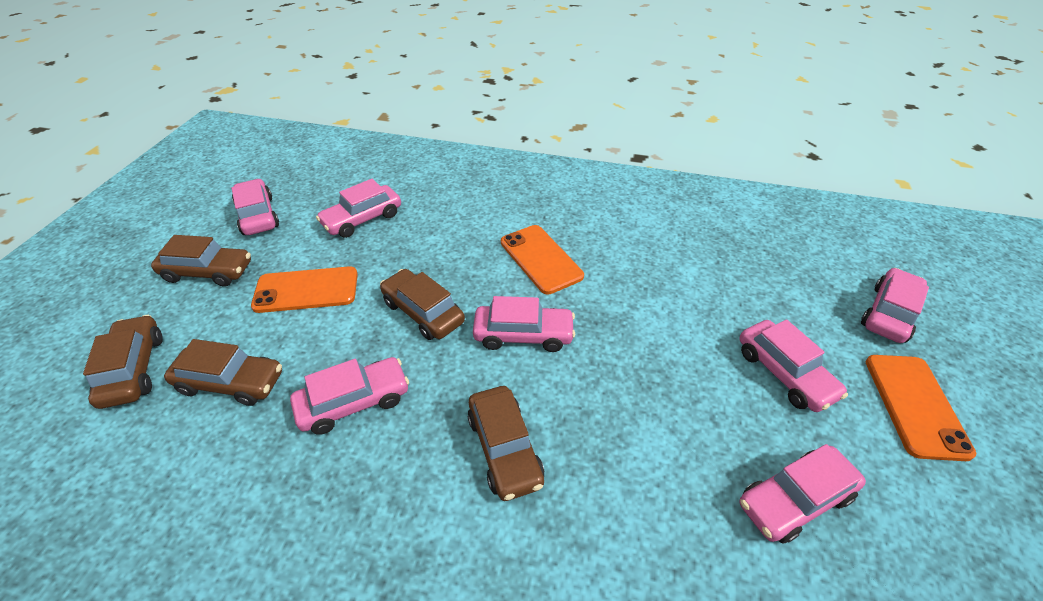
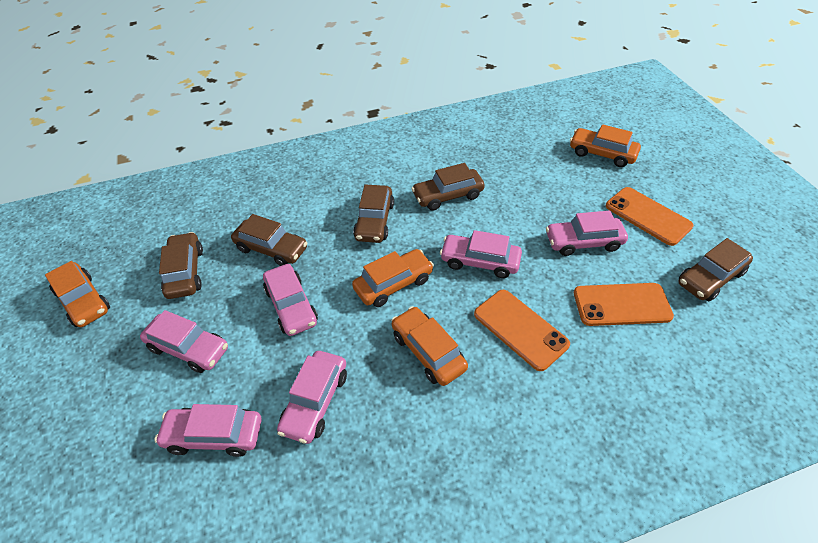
orange car: none = 0 -> [45,261,110,327] [352,249,434,307] [391,306,468,386] [570,124,641,167] = 4
pink car: [232,179,279,235] [290,357,409,435] [316,179,401,238] [473,296,575,352] [739,319,848,412] [739,444,866,544] [861,268,929,343] = 7 -> [140,310,228,373] [154,404,262,457] [263,264,318,336] [277,351,347,444] [440,230,522,278] [546,210,628,256] = 6

